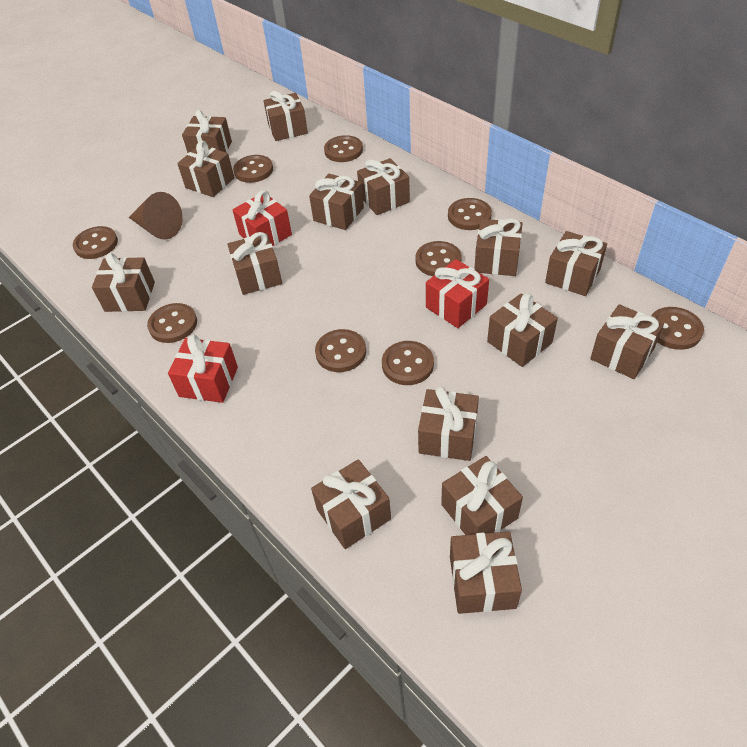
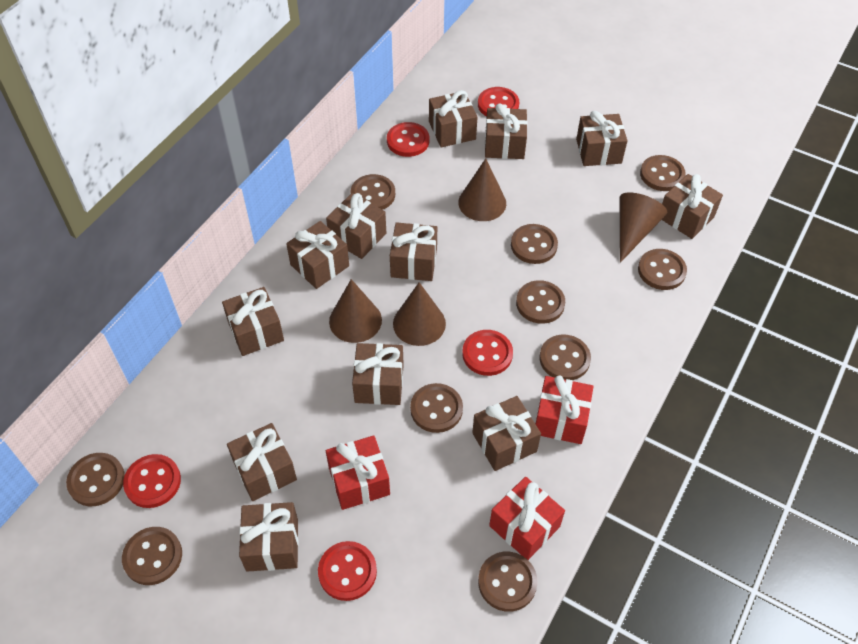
brown button: [73,226,118,259] [147,303,197,343] [233,155,273,183] [315,329,366,372] [324,135,363,162] [382,341,434,385] [415,241,462,276] [448,198,492,230] [651,307,704,350] = 9 -> [66,453,125,506] [122,527,182,585] [351,174,395,210] [410,383,463,433] [478,552,538,612] [511,224,558,264] [516,280,565,324] [540,334,591,380] [638,249,687,290] [640,155,686,191] = 10
brown cone: [129,192,183,240] = 1 -> [329,279,382,343] [393,282,446,346] [458,159,506,221] [620,193,667,263] = 4
brown gift: [92,253,155,312] [177,141,234,197] [182,110,232,153] [227,232,282,295] [263,91,308,141] [309,174,364,230] [311,459,391,549] [357,158,410,215] [418,387,479,461] [441,456,523,535] [450,531,522,614] [474,218,522,276] [487,293,558,367] [545,231,607,296] [590,304,664,379] = 15 -> [222,287,284,356] [227,423,297,501] [239,502,298,572] [286,221,349,289] [326,193,386,259] [352,343,404,405] [390,222,437,281] [429,90,477,147] [472,396,541,471] [485,103,528,159] [576,111,627,166] [662,174,723,239] = 12
red button: none = 0 -> [123,454,181,508] [318,541,377,601] [387,122,429,157] [462,330,513,376] [478,87,519,117] = 5

